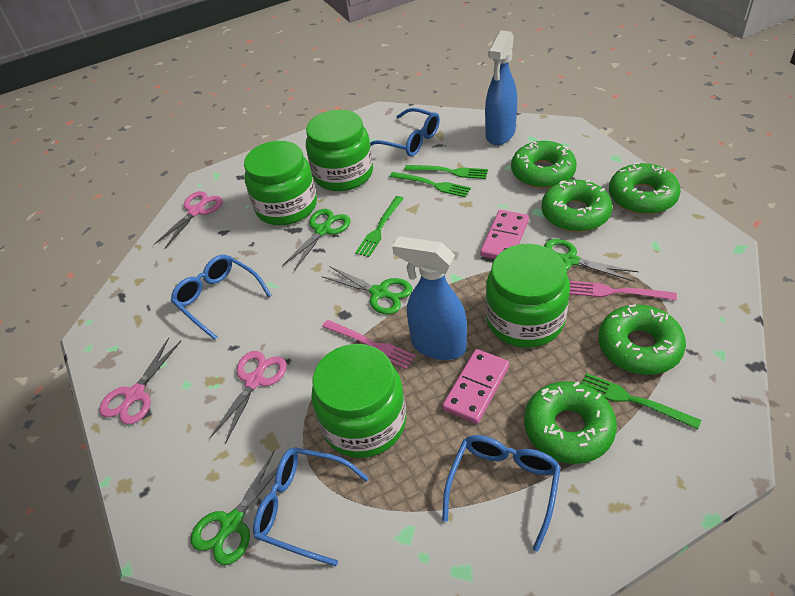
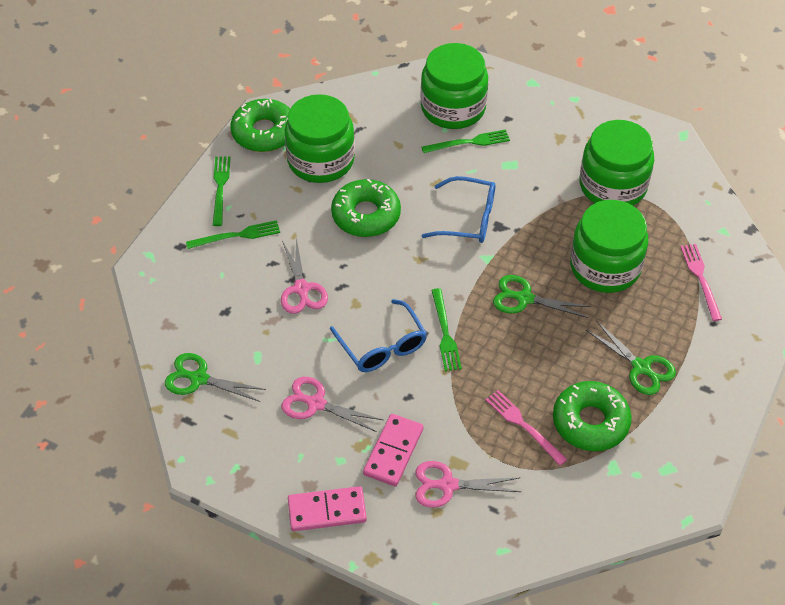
blue glasses: [171,255,271,340] [253,447,369,566] [370,108,440,157] [442,435,561,551] = 4 -> [330,299,427,372] [421,176,495,243] = 2
blue spray bottle: [392,236,467,360] [485,30,517,145] = 2 -> none = 0
green donut: [511,141,577,188] [524,381,617,464] [542,180,612,232] [598,304,686,375] [609,163,681,214] = 5 -> [230,99,290,152] [331,179,401,237] [553,381,632,451] = 3
green scissors: [191,451,278,565] [282,209,351,271] [321,266,412,315] [544,239,639,282] = 4 -> [165,353,266,402] [493,275,591,318] [586,321,676,395] = 3

